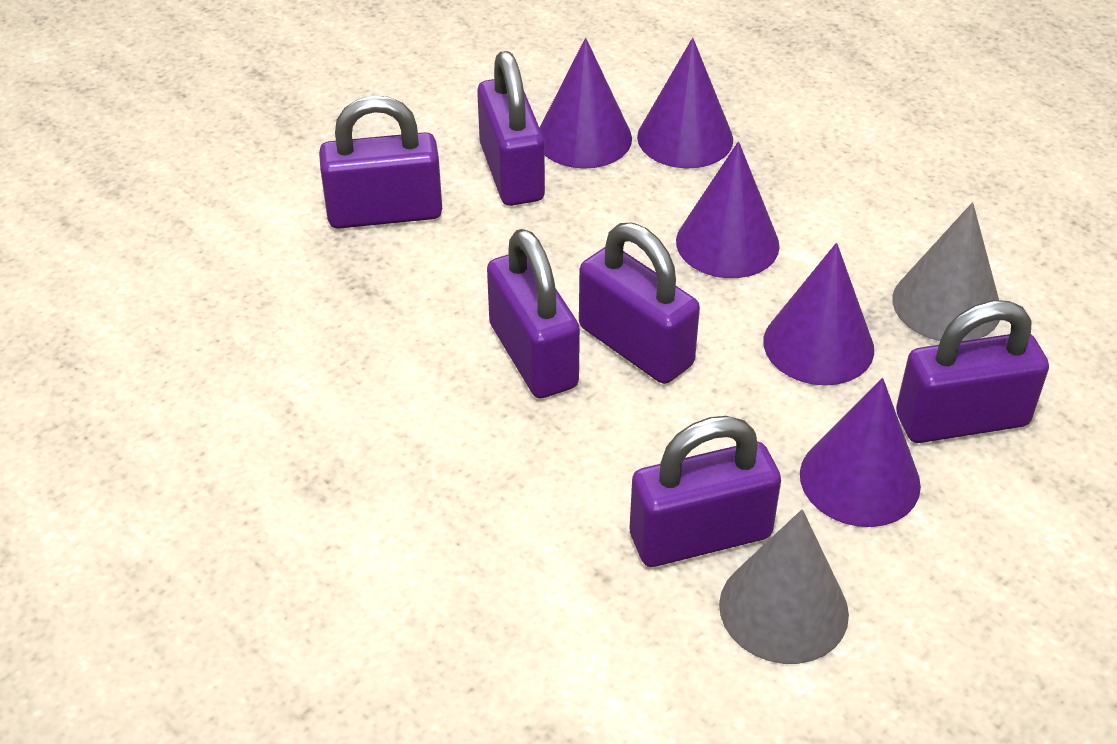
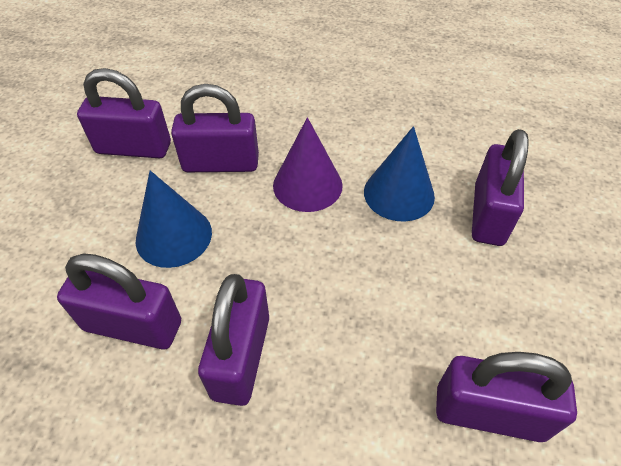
blue cone: none = 0 -> [136,171,212,268] [364,126,435,222] = 2
grey cone: [719,509,849,664] [892,202,1000,341] = 2 -> none = 0
purple cone: [540,38,632,169] [637,38,733,168] [676,141,780,278] [763,243,874,386] [800,378,921,527] = 5 -> [273,117,343,212] = 1

